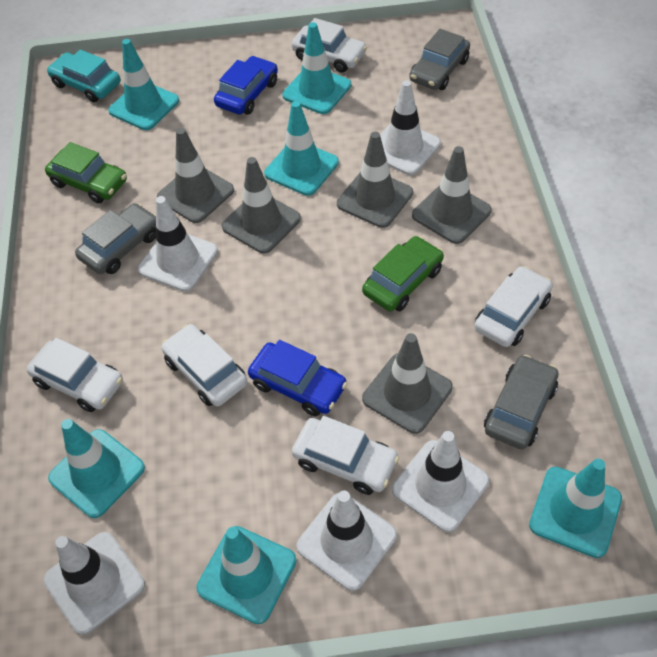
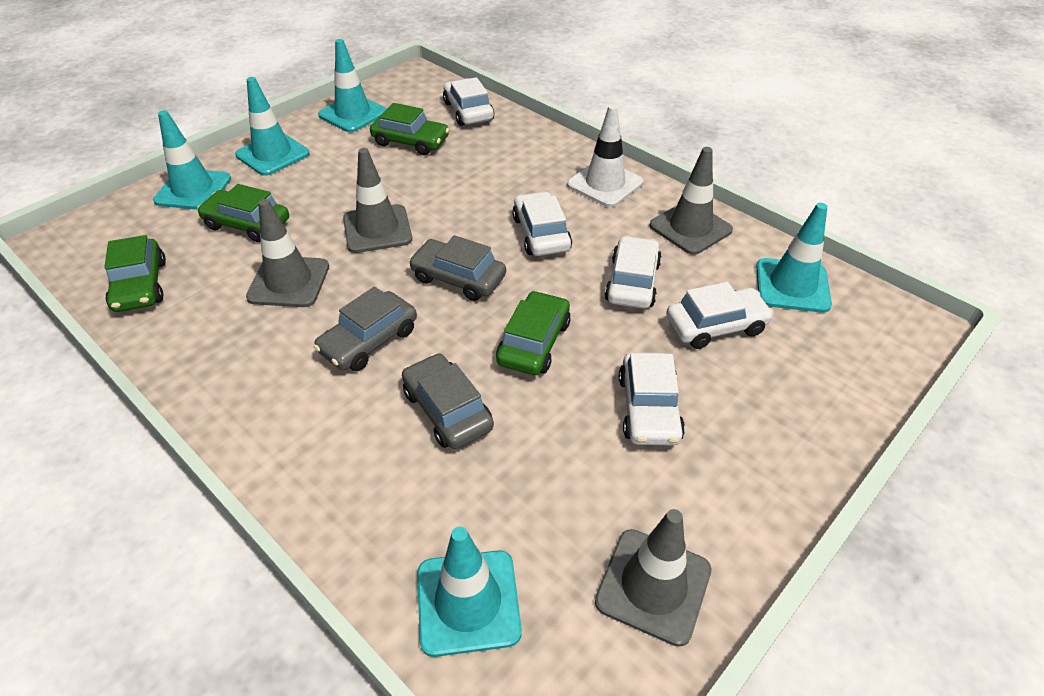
blue car: [214,56,278,115] [248,340,347,416] = 2 -> none = 0
green car: [45,142,127,203] [362,236,444,311] = 2 -> [104,235,166,312] [197,184,289,242] [370,103,450,155] [496,291,571,375] = 4
grey traffic cone: [157,128,234,223] [222,157,301,253] [337,132,413,228] [362,333,453,434] [412,146,492,244] = 5 -> [246,199,329,307] [343,148,412,253] [595,509,712,647] [649,147,733,255] = 4
turquoise car: [47,50,121,102] = 1 -> none = 0
turquoise traffic cone: [48,419,145,518] [108,39,179,130] [196,526,297,624] [264,101,339,196] [282,22,351,114] [529,459,622,558] = 6 -> [153,110,231,210] [235,77,309,176] [318,39,386,132] [417,527,522,657] [756,203,832,313] = 5
white traffic cone: [43,532,145,635] [138,196,218,292] [296,491,397,591] [380,80,441,175] [392,431,489,532] = 5 -> [567,105,643,207] = 1

